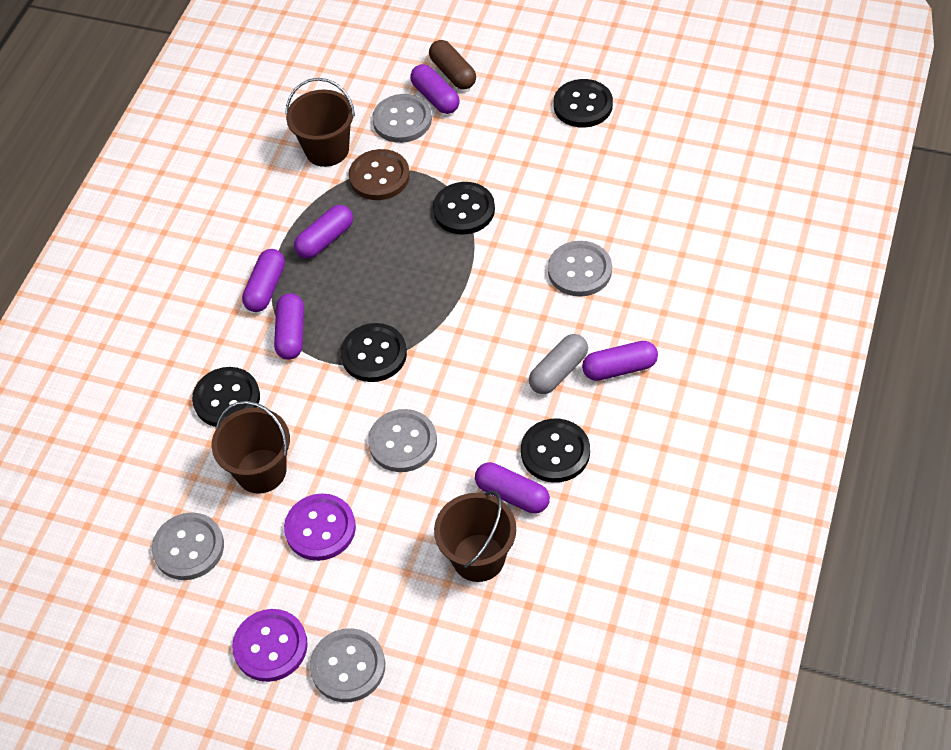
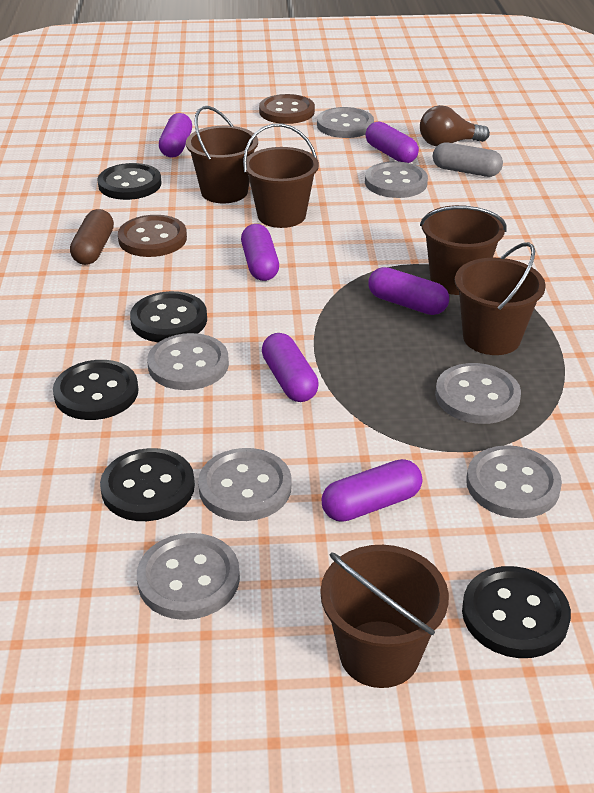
brown bucket: [212,401,290,494] [285,78,355,167] [434,491,516,582] = 3 -> [186,106,258,203] [243,123,319,228] [320,545,449,688] [420,205,507,295] [455,242,546,355] = 5
brown button: [349,149,410,200] = 1 -> [118,215,187,257] [259,94,315,124] = 2
brown light bulb: none = 0 -> [420,105,490,146] = 1
grey button: [152,512,224,580] [310,628,385,702] [368,409,437,472] [372,94,432,143] [548,241,612,297] = 5 -> [137,533,240,620] [147,333,229,390] [198,448,292,521] [317,107,374,138] [365,161,428,198] [435,363,521,424] [466,445,562,518] = 7
purple button: [232,609,308,682] [284,493,356,561] = 2 -> none = 0

